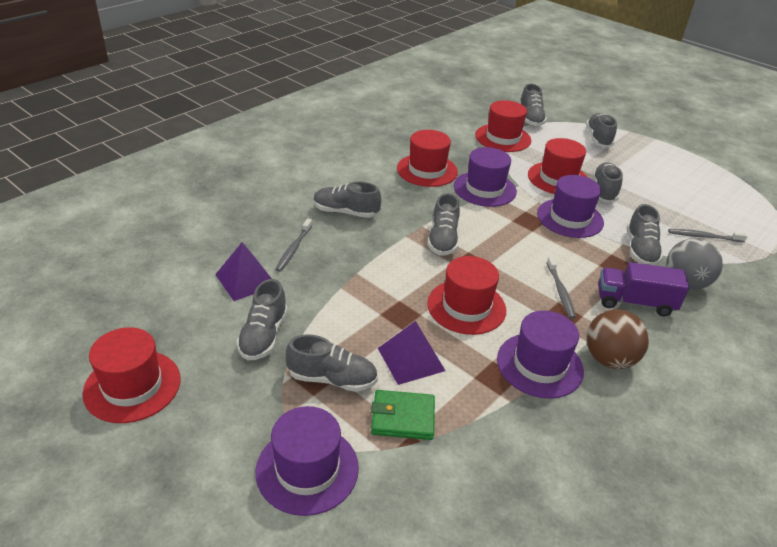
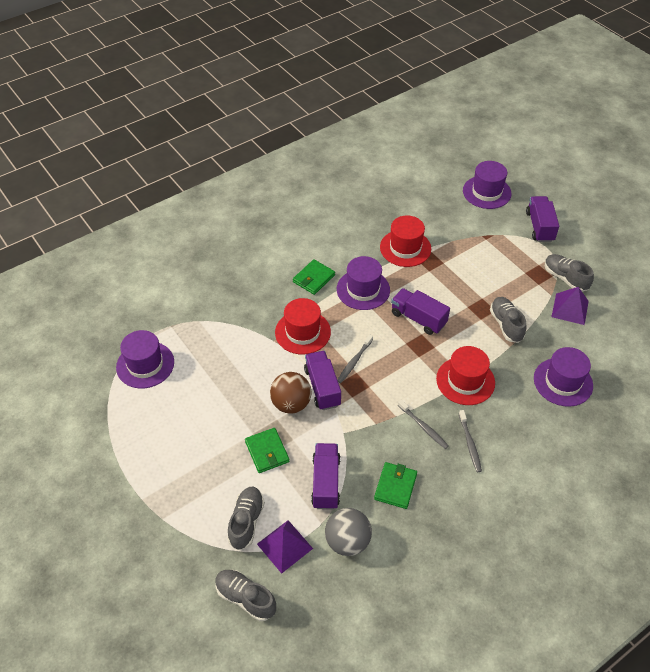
green wallet: [371,390,435,440] = 1 -> [245,428,289,473] [293,259,335,295] [374,462,417,509] = 3
grey shoe: [236,279,288,360] [286,334,378,392] [314,181,381,218] [427,193,460,256] [519,84,547,126] [586,113,617,147] [593,162,623,202] [627,204,663,265] = 8 -> [215,570,276,621] [227,487,265,550] [490,297,527,343] [545,254,594,291] = 4
purple truck: [598,262,689,316] = 1 -> [304,351,341,410] [311,443,340,510] [391,288,450,335] [526,196,559,242] = 4
red hat: [82,327,180,423] [397,130,458,187] [427,256,506,335] [475,100,531,152] [528,138,587,194] = 5 -> [275,298,331,355] [380,216,431,267] [436,346,495,405] = 3

